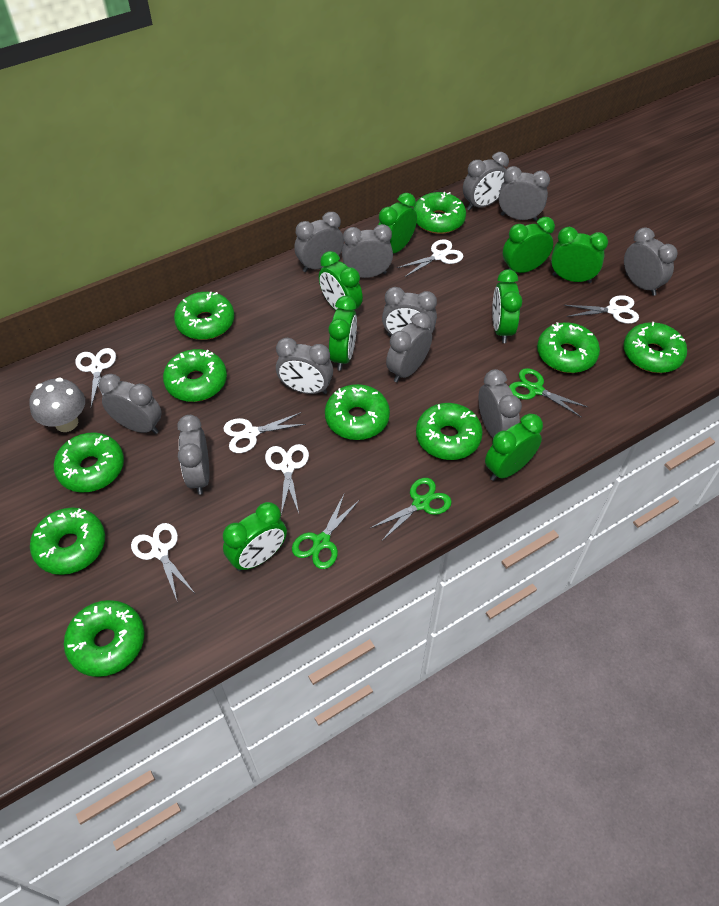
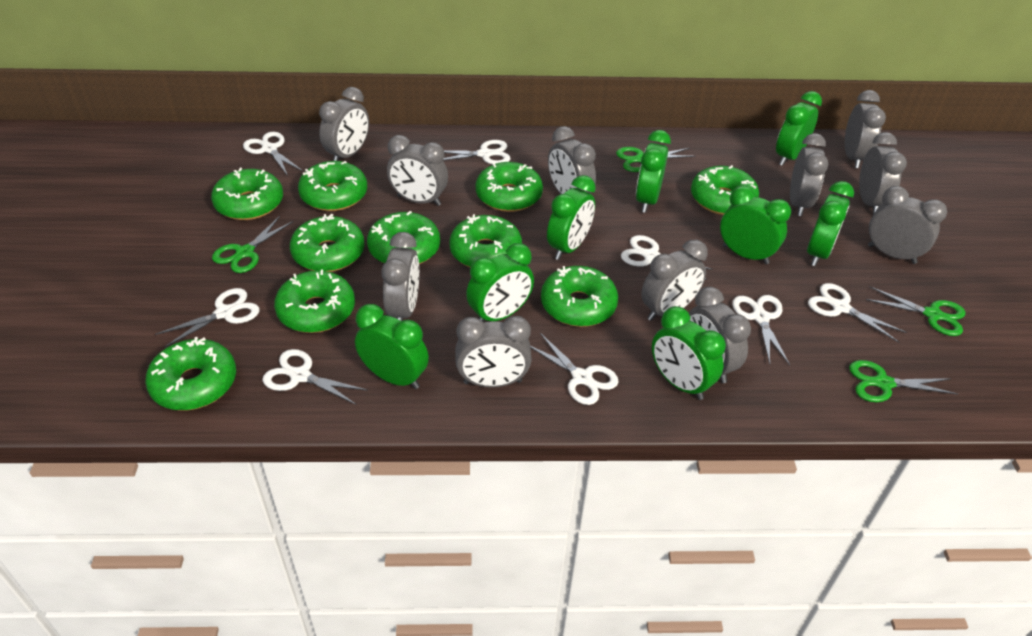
green scissors: [292,494,359,569] [371,478,452,542] [509,368,588,418] = 3 -> [212,216,294,273] [616,147,696,172] [849,360,958,402] [866,287,965,336] = 4
grey mushroom: [29,377,85,432] = 1 -> none = 0
white scissors: [75,348,116,407] [131,523,194,603] [223,412,306,453] [265,444,309,515] [397,239,463,277] [564,295,639,324] = 6 -> [156,288,259,348] [243,132,303,176] [262,349,367,405] [443,140,511,164] [530,333,619,405] [621,235,713,280] [732,295,790,365] [808,283,907,343] = 8

